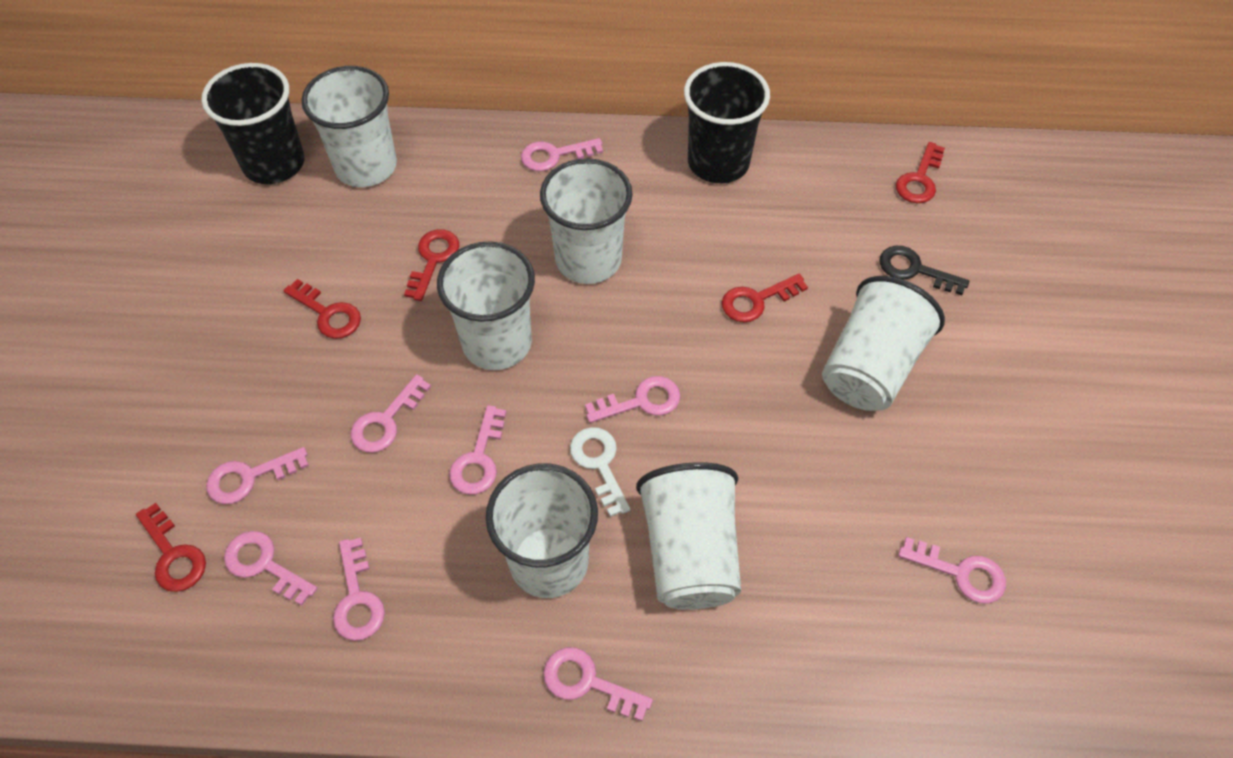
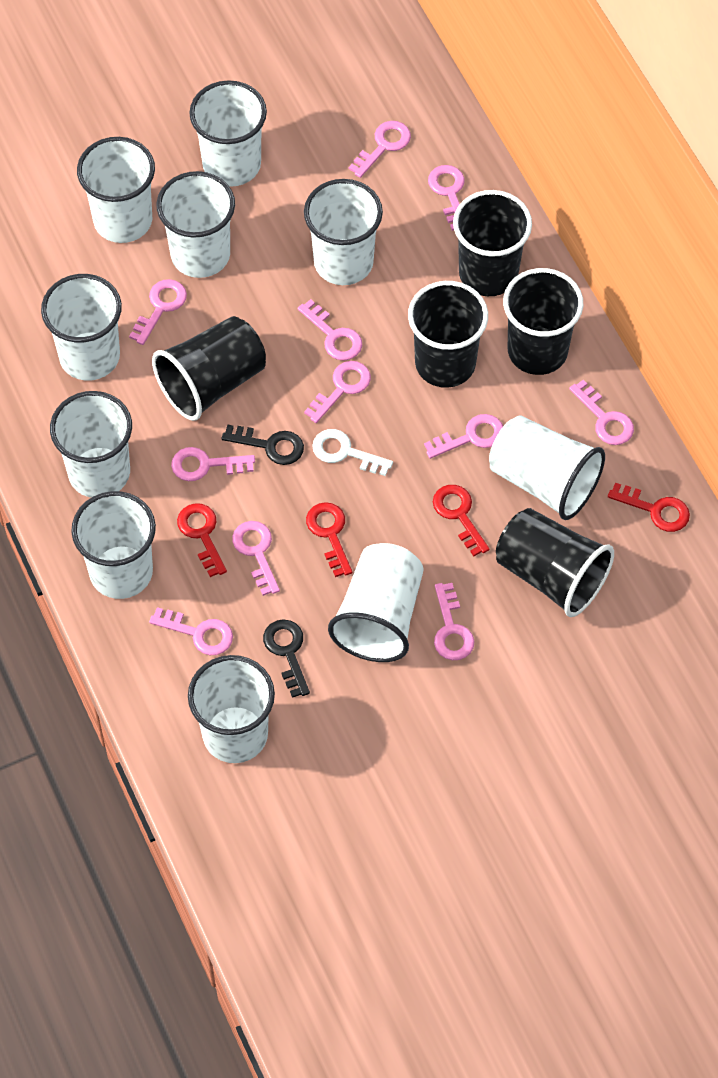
black cup: [201,63,304,184] [684,62,770,183] = 2 -> [152,316,266,421] [408,281,488,388] [453,190,532,296] [496,508,614,617] [503,268,583,375] = 5
black key: [879,246,969,295] = 1 -> [222,425,304,465] [263,619,310,698] = 2
pink key: [206,447,309,504] [224,531,317,606] [333,538,385,641] [351,374,431,453] [449,405,506,494] [521,138,603,171] [543,647,653,721] [585,376,681,423] [898,537,1006,603] = 9 -> [129,279,187,345] [149,607,233,655] [171,447,255,481] [232,521,280,596] [298,299,362,361] [304,361,371,423] [349,121,411,178] [424,414,503,459] [428,165,465,231] [434,583,475,660] [569,380,634,445] = 11
red key: [136,503,206,592] [283,279,361,339] [404,229,459,301] [722,274,808,322] [896,142,945,203] = 5 -> [177,503,227,577] [306,502,352,577] [433,485,490,556] [608,483,690,532] = 4
white cup: [302,66,397,187] [437,241,535,370] [486,463,598,598] [540,158,633,284] [636,462,741,610] [822,276,945,411] = 6 -> [41,274,122,381] [50,391,132,498] [71,491,156,599] [77,137,155,243] [156,171,235,278] [188,655,275,763] [189,80,267,187] [304,179,383,285] [328,543,424,662] [489,415,605,520] = 10

